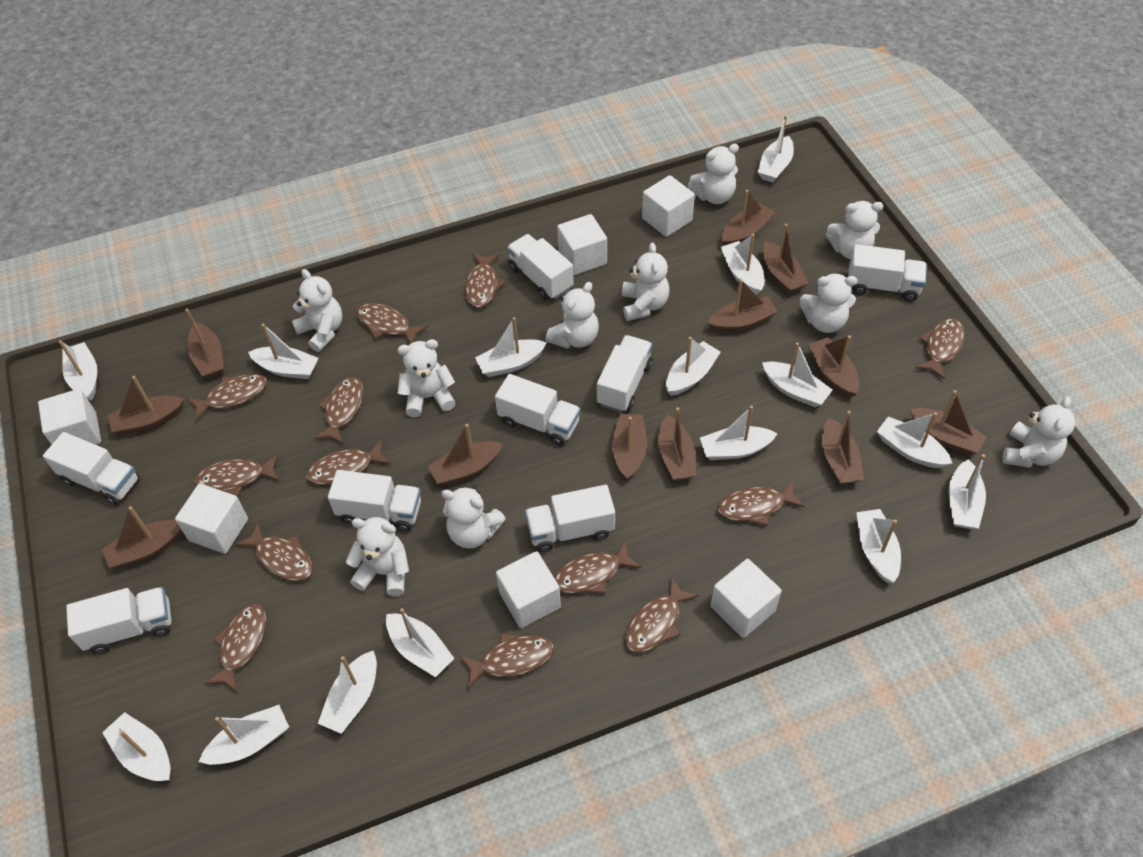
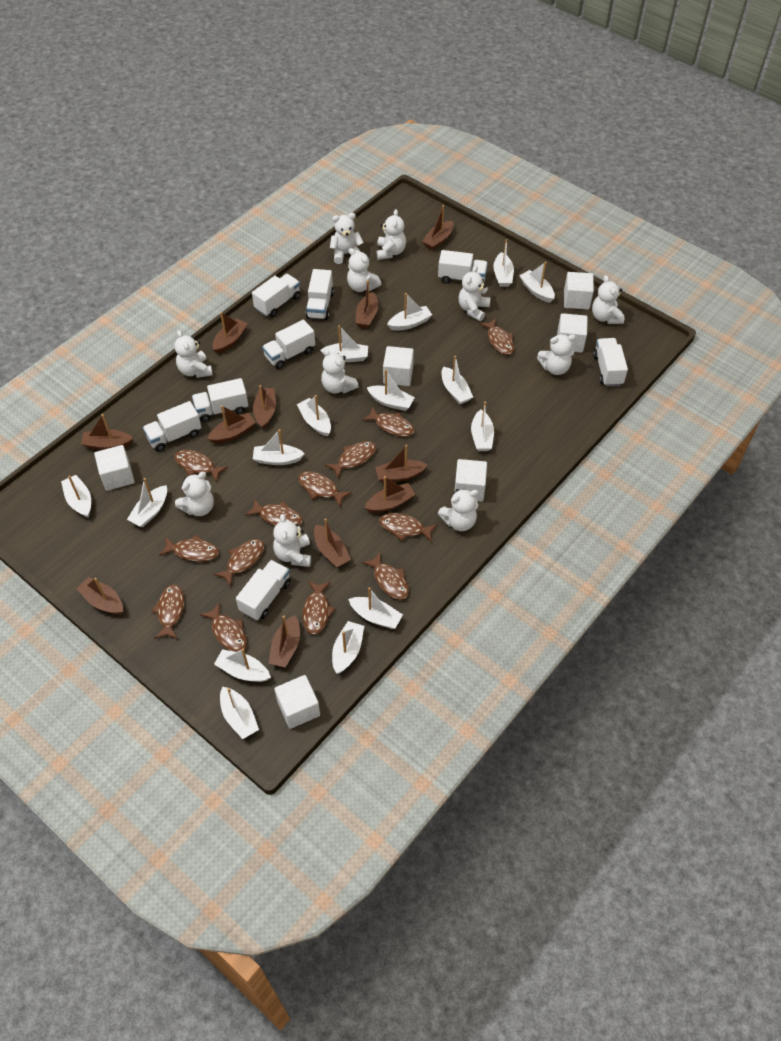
brown boat: [102,506,182,568] [108,376,184,435] [185,309,224,379] [428,424,503,486] [612,414,647,480] [658,407,696,481] [707,279,777,332] [722,190,775,245] [763,224,809,294] [809,335,859,398] [822,411,864,485] [910,390,987,455] = 12 -> [76,577,123,615] [81,414,133,450] [207,405,256,443] [212,312,248,354] [253,385,276,429] [269,615,300,668] [314,518,351,568] [355,280,378,328] [364,476,416,513] [375,445,427,482] [422,205,454,250] = 11
white teddy bear: [292,269,342,352] [346,517,409,596] [397,339,456,417] [441,486,506,549] [546,282,599,349] [622,243,669,321] [688,144,739,204] [800,273,857,333] [826,201,883,259] [1002,397,1075,468] = 10 -> [174,330,213,378] [175,472,214,516] [273,514,311,567] [321,349,359,394] [330,213,364,264] [347,248,381,292] [377,209,406,260] [438,489,478,531] [459,266,490,321] [537,334,576,375] [592,275,624,324] = 11

